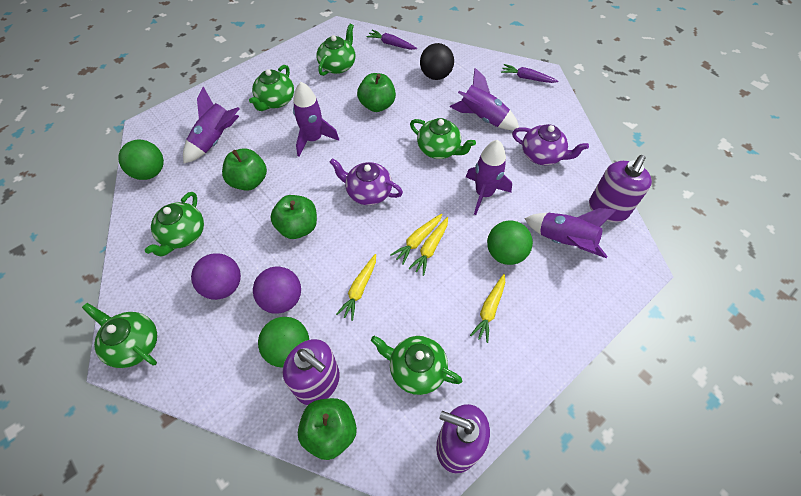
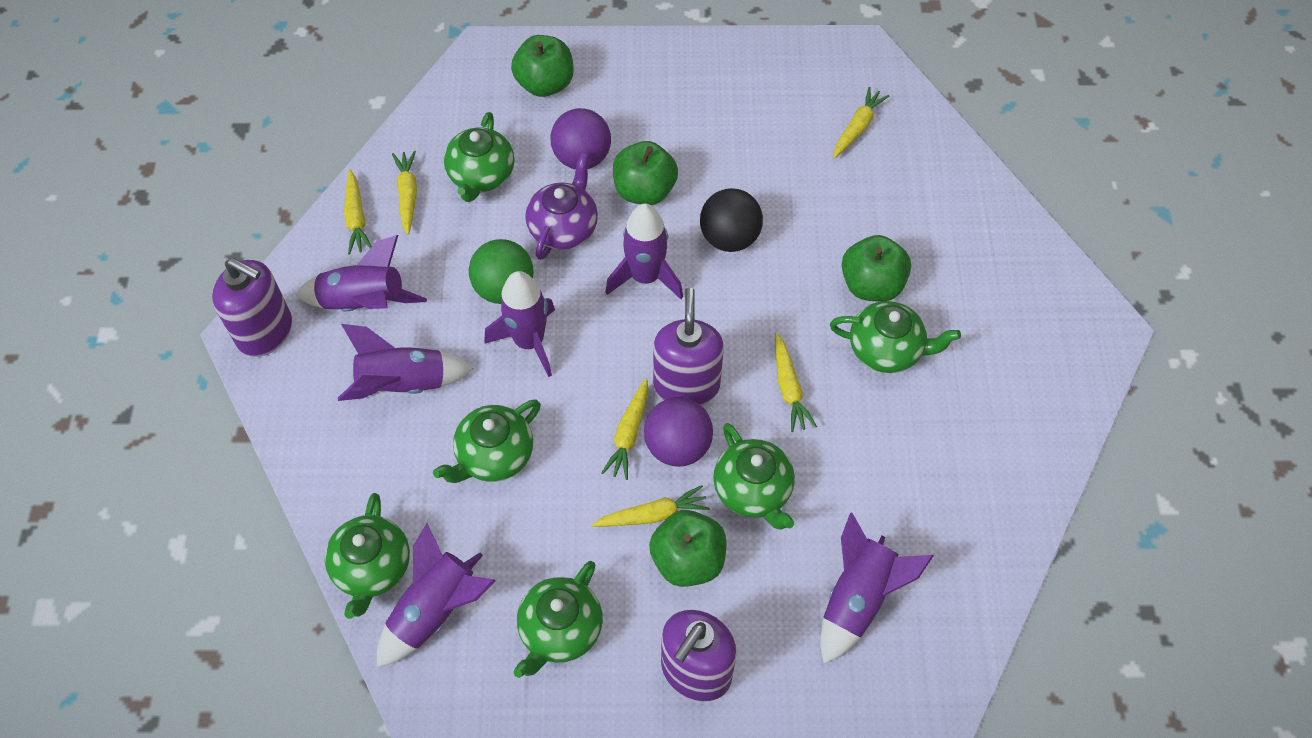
green ball: [118,140,164,180] [258,317,309,367] [487,221,533,265] = 3 -> [469,239,534,304] = 1
purple carrot: [366,30,417,50] [501,64,558,83] = 2 -> none = 0
purple rocket: [183,86,240,163] [293,82,339,156] [450,68,519,130] [466,140,512,215] [524,208,617,258] = 5 -> [296,235,427,311] [338,324,474,401] [377,523,496,667] [484,271,555,377] [605,203,683,299] [820,512,933,664] = 6
purple teapot: [329,158,403,205] [512,124,589,165] = 2 -> [525,153,598,260] = 1
yellow carrot: [336,254,376,321] [390,213,442,265] [408,217,448,276] [470,274,505,343] = 4 -> [344,169,372,255] [392,150,417,235] [592,485,710,527] [601,378,649,480] [775,333,817,432] [833,87,890,158] = 6

